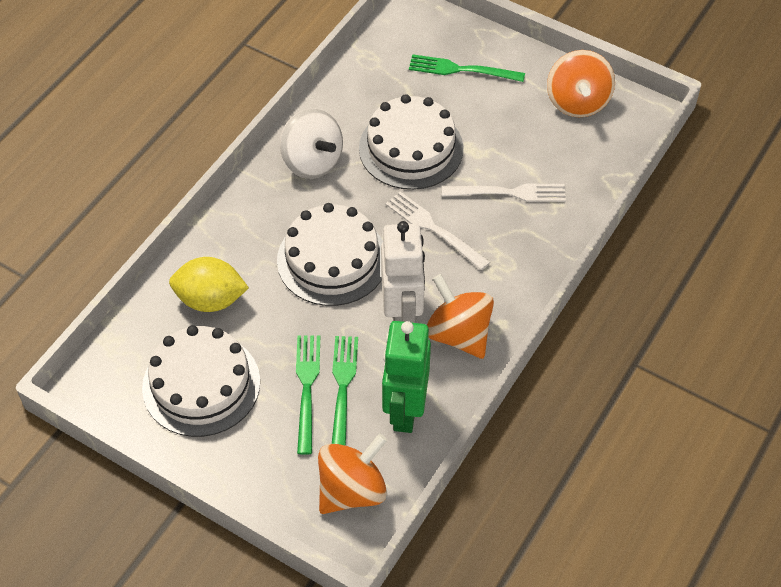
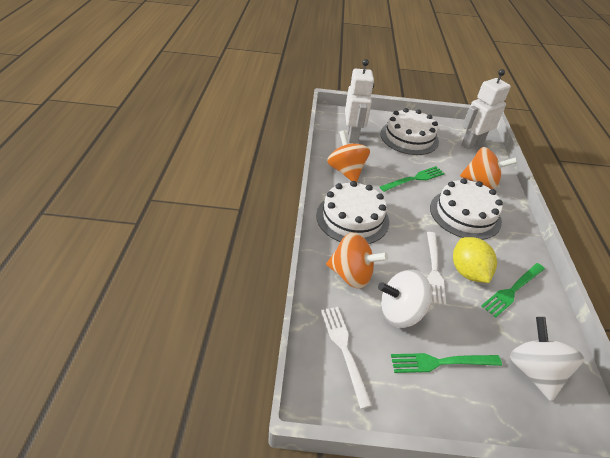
green robot: [382,321,431,433] = 1 -> none = 0
white robot: [381,221,425,323] = 1 -> [345,59,374,144] [461,69,511,149] = 2
white spinning top: [280,108,343,179] = 1 -> [378,270,432,328] [510,317,584,401] = 2

